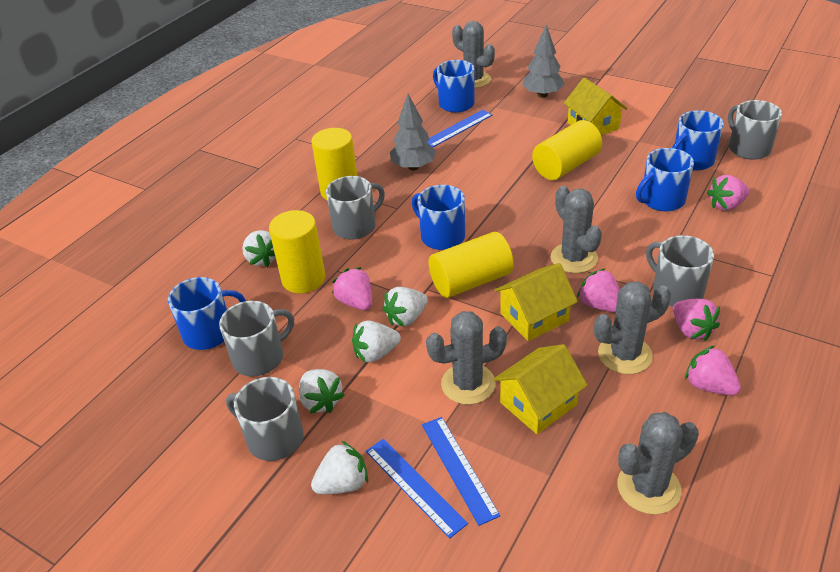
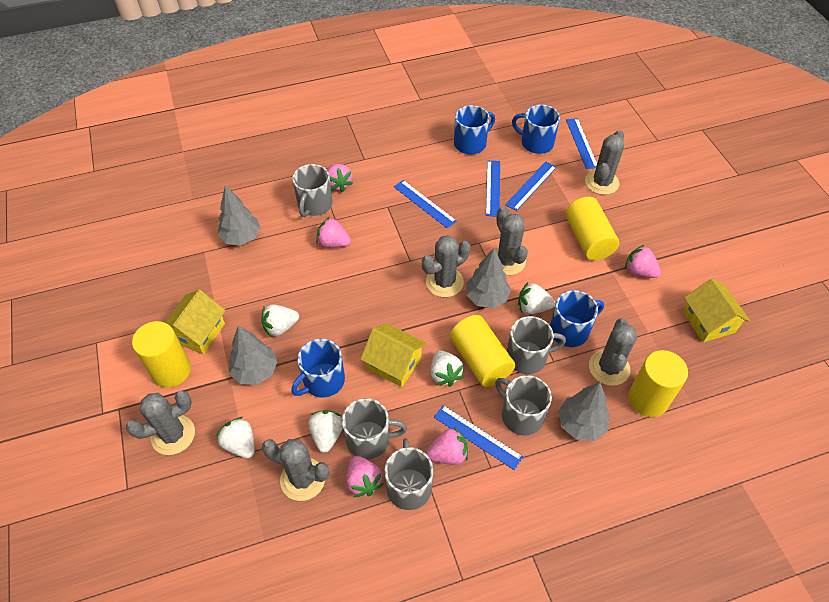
blue mug: [168,277,246,350] [412,185,465,250] [433,60,475,113] [636,148,694,212] [672,110,724,171] = 5 -> [292,339,345,398] [454,105,495,155] [512,105,560,154] [550,290,604,347] = 4
blue ruler: [366,439,468,538] [422,417,500,526] [427,110,492,148] = 3 -> [394,180,457,228] [434,405,523,470] [486,160,500,217] [505,161,557,211] [566,118,597,169] = 5
grey cactus: [426,311,507,405] [452,21,495,88] [551,186,602,273] [594,282,671,374] [617,412,699,515] = 5 -> [126,391,195,455] [262,439,330,501] [422,235,471,297] [495,207,528,275] [585,130,624,195] [589,318,637,386] = 6
grey tree: [390,94,436,171] [522,25,565,98] = 2 -> [217,185,260,245] [229,325,278,385] [466,248,511,308] [558,382,610,441] = 4

